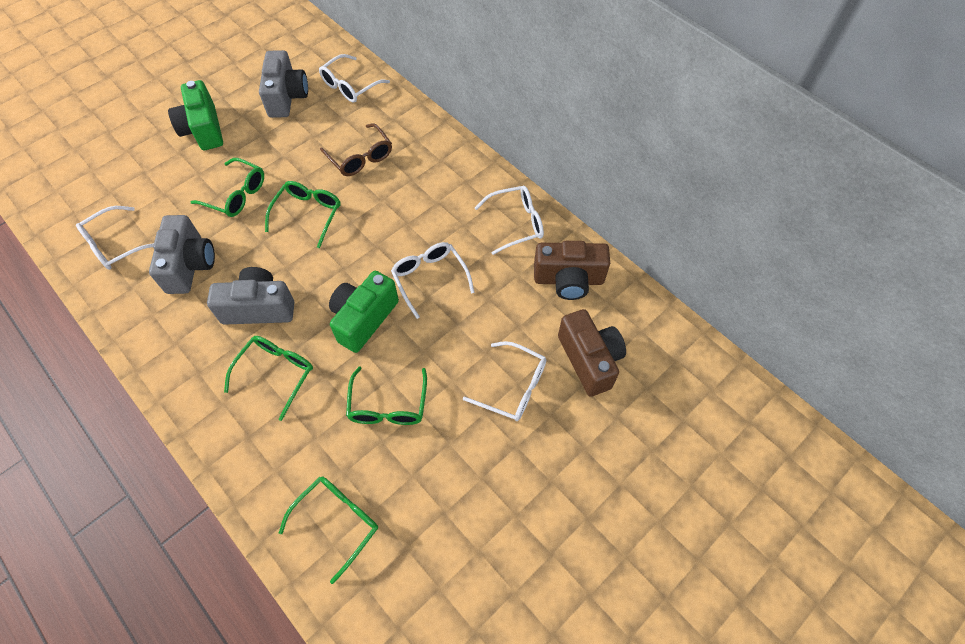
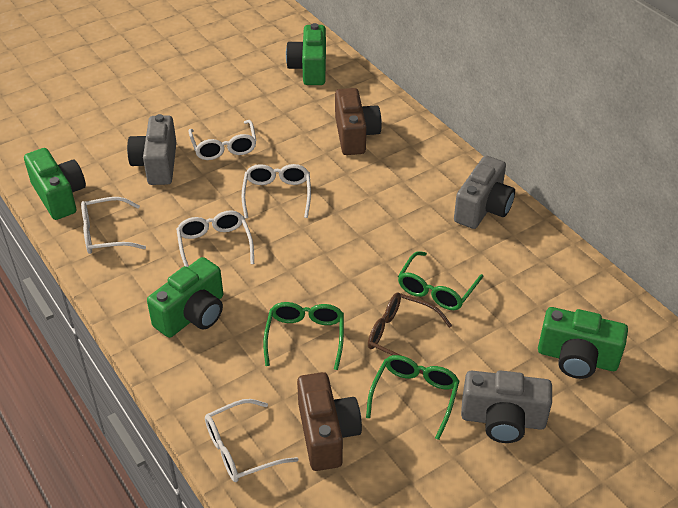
green camera: [168,80,223,150] [329,271,399,353] = 2 -> [24,148,86,220] [147,257,223,338] [286,23,326,85] [538,307,628,379] = 4
green glasses: [191,158,264,217] [224,336,313,421] [265,181,341,248] [279,477,378,584] [346,367,427,425] = 5 -> [263,302,344,370] [366,355,459,440] [398,251,484,310] = 3

